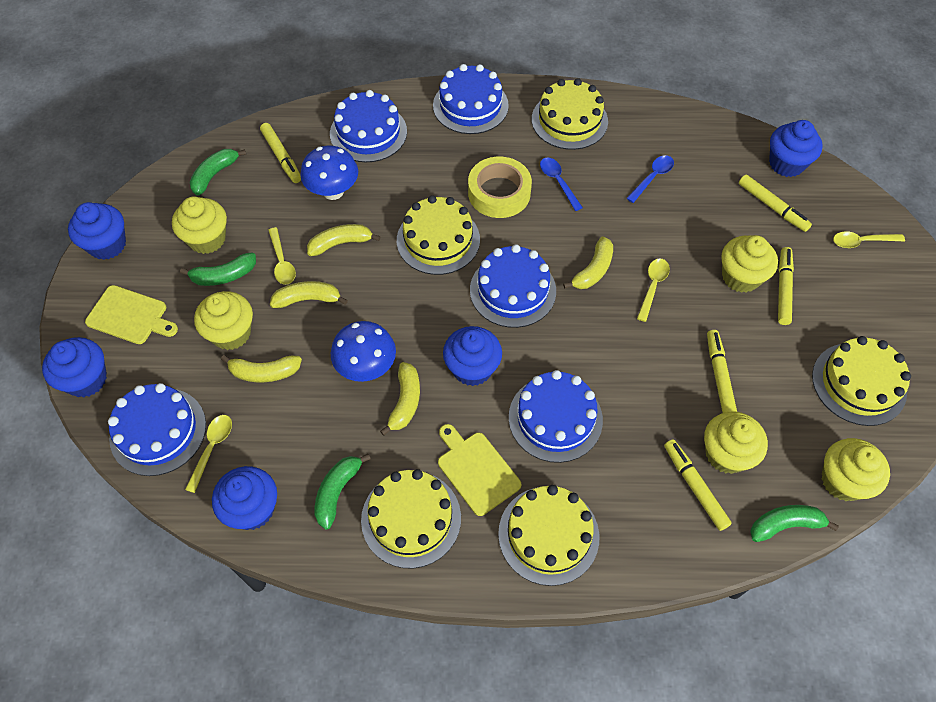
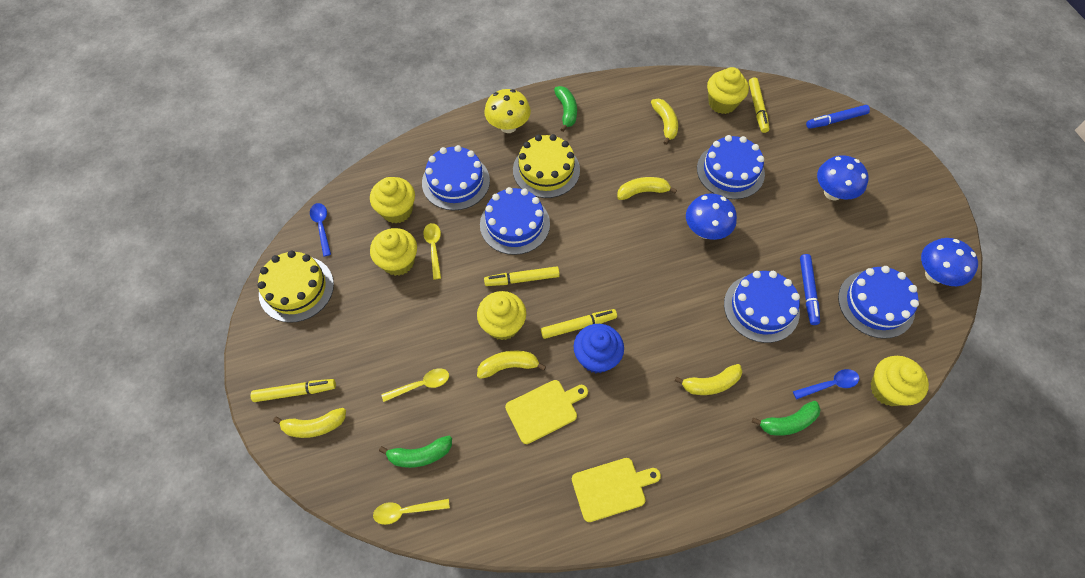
blue cupcake: [42,337,107,398] [68,202,126,260] [212,466,277,530] [443,326,502,386] [769,120,823,177] = 5 -> [574,324,624,373] = 1
blue marker: none = 0 -> [800,254,820,325] [806,105,870,129] = 2
blue mushroom: [300,146,358,200] [331,321,396,382] = 2 -> [686,193,737,240] [817,155,869,200] [921,238,978,286] = 3
green banana: [180,253,256,286] [190,149,246,196] [314,454,370,530] [750,505,839,542] = 4 -> [379,436,452,468] [554,86,577,132] [752,401,821,436] = 3
yellow cake: [361,469,461,568] [397,195,480,275] [498,485,599,586] [532,78,608,150] [812,336,911,426] = 5 -> [258,250,334,323] [513,134,580,198] = 2
yellow marker: [260,123,301,183] [664,439,732,531] [707,330,737,413] [739,175,812,232] [778,247,794,325] = 5 -> [251,379,336,402] [484,266,560,286] [541,309,617,339] [749,77,770,133] = 4
yellow mushroom: none = 0 -> [484,89,531,133] = 1
yellow spoon: [185,415,232,493] [268,227,296,285] [637,258,670,322] [833,231,905,248] = 4 -> [373,499,450,525] [381,368,449,402] [423,223,441,279] = 3
yellow tape: [468,157,532,218] = 1 -> none = 0

